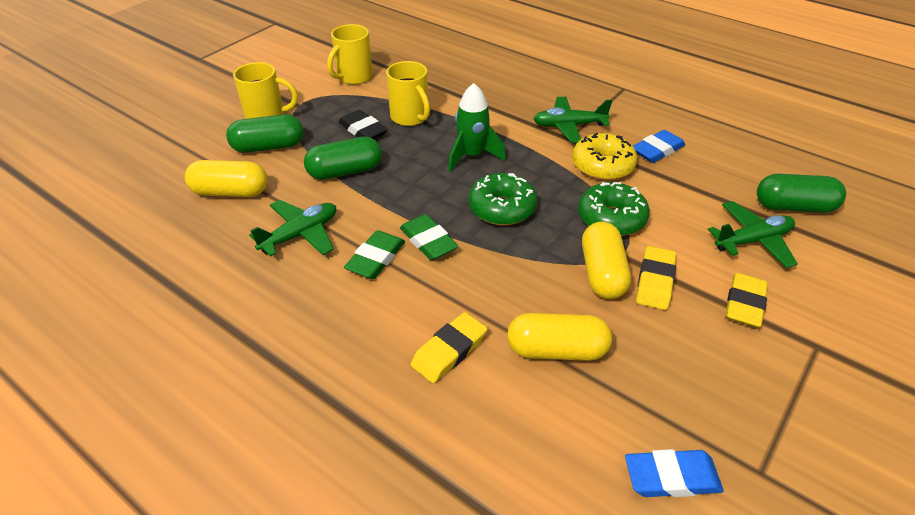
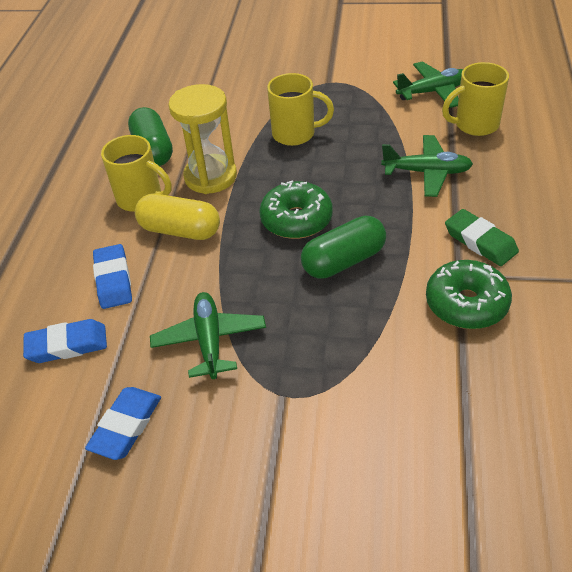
black eraser: [339,110,388,139] = 1 -> none = 0
blue eraser: [625,449,724,497] [633,130,685,163] = 2 -> [23,319,107,363] [85,387,161,460] [93,244,132,309] = 3
green capsule: [226,114,303,153] [304,137,382,180] [757,174,846,213] = 3 -> [128,107,173,166] [301,216,386,279] = 2
green eraser: [344,230,405,279] [400,214,459,260] = 2 -> [445,209,519,266] = 1
green rocket: [448,83,506,172] = 1 -> none = 0
yellow capsule: [185,160,267,197] [507,313,612,361] [582,222,631,299] = 3 -> [135,193,220,240] = 1
yellow donut: [572,133,637,181] = 1 -> none = 0
yellow eraser: [411,312,487,383] [636,246,676,310] [725,273,768,328] = 3 -> none = 0
yellow hourglass: none = 0 -> [168,84,237,194] = 1

